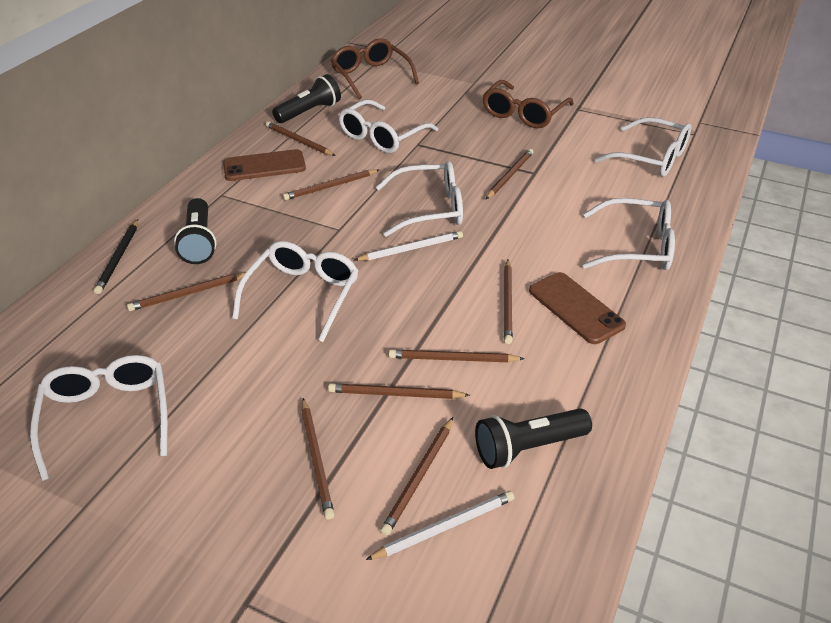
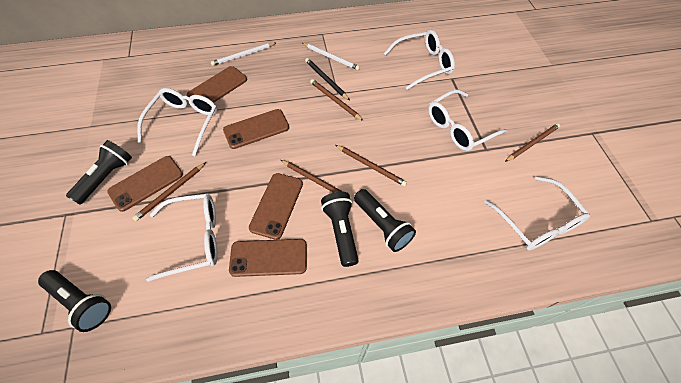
black flashlight: [174,198,216,264] [272,74,341,123] [475,408,592,469] = 3 -> [38,270,111,332] [66,140,132,204] [321,192,359,267] [354,189,416,252] = 4
brown glasses: [331,38,419,99] [483,80,574,128] = 2 -> none = 0
brown pencil: [127,273,245,311] [266,122,336,156] [283,169,379,200] [301,398,335,520] [328,383,470,399] [380,417,453,536] [389,350,525,362] [486,149,533,199] [504,259,513,344] = 9 -> [132,162,206,221] [281,160,352,200] [310,79,363,121] [336,145,407,186] [505,123,560,162] = 5
brown phone: [223,149,306,181] [529,272,626,344] = 2 -> [107,156,183,212] [187,66,247,103] [223,109,289,149] [229,239,307,277] [249,173,303,240] = 5
white glasses: [30,355,168,481] [232,241,359,342] [338,100,438,153] [376,161,463,237] [583,198,675,270] [594,117,691,177] = 6 -> [137,88,217,156] [146,194,218,282] [384,30,455,90] [428,89,508,151] [484,176,590,250] = 5

